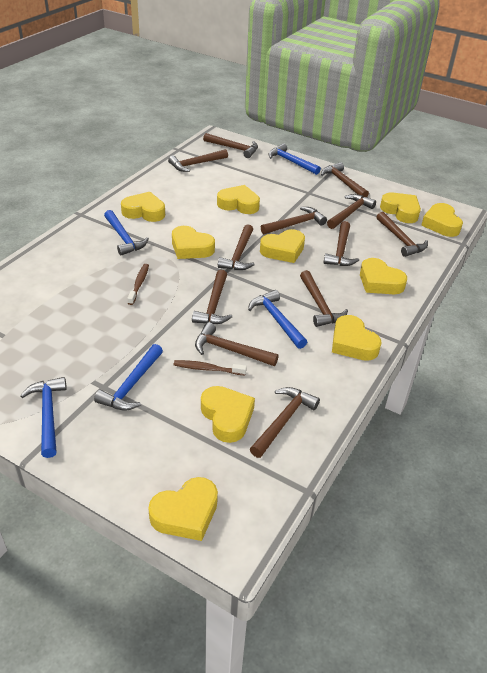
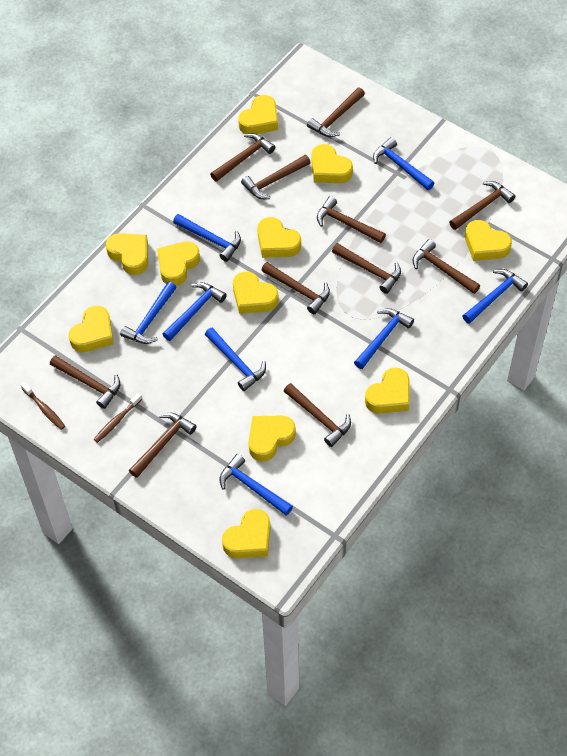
blue hammer: [20,377,67,458] [94,344,163,411] [104,210,149,256] [248,290,307,349] [268,143,321,175] = 5 -> [120,282,177,344] [163,282,227,341] [173,214,241,262] [205,327,266,391] [220,454,293,516] [354,308,414,369] [373,137,434,190] [463,269,528,324] = 8
brown hammer: [168,149,228,172] [192,270,232,324] [195,322,279,366] [203,133,258,158] [218,224,255,270] [250,387,320,458] [261,207,327,234] [300,270,348,327] [321,162,369,197] [323,221,359,266] [327,194,376,229] [377,212,428,257] = 12 -> [50,355,120,409] [129,413,197,478] [210,133,275,182] [241,155,311,199] [261,262,330,314] [284,383,351,447] [307,87,365,137] [317,196,386,243] [332,243,401,294] [413,239,480,294] [449,181,515,230] = 11
yellow heart: [121,192,165,222] [148,477,218,541] [172,226,215,259] [201,386,255,443] [217,185,260,214] [260,229,305,263] [332,315,381,361] [360,258,407,294] [380,193,421,223] [421,203,463,237] = 10 -> [69,306,114,352] [106,233,148,275] [157,241,200,286] [222,509,270,558] [233,272,278,314] [238,95,278,134] [248,416,296,461] [257,217,301,258] [311,144,353,183] [365,367,409,414] [465,220,512,261] = 11

